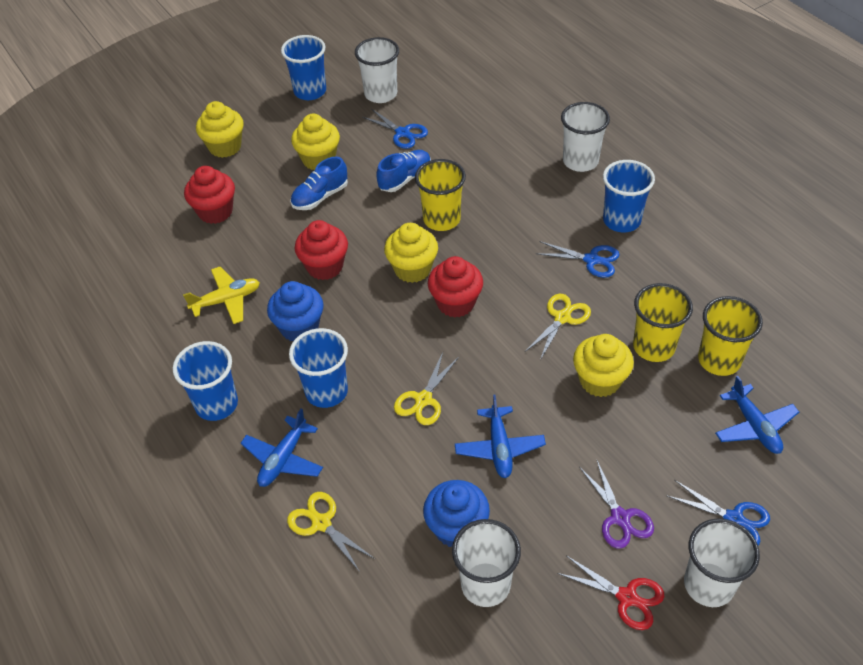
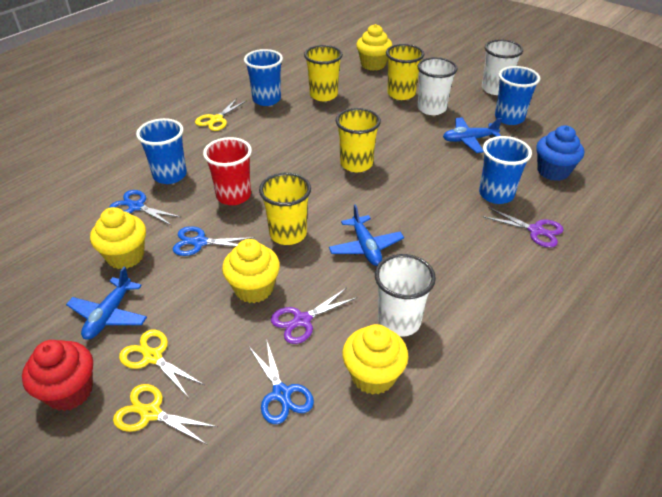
blue cupcake: [267,281,323,341] [423,480,490,547] = 2 -> [536,125,584,181] = 1
blue shoe: [290,156,348,210] [376,150,431,192] = 2 -> none = 0
purple scissors: [580,460,654,549] = 1 -> [271,288,356,344] [484,207,564,248] = 2
red cup: none = 0 -> [203,137,252,205] = 1
red cupcake: [184,166,235,224] [294,220,348,280] [428,256,483,318] = 3 -> [22,340,93,411] = 1
red scissors: [557,556,664,630] = 1 -> none = 0
white cup: [355,37,399,103] [452,519,521,607] [561,102,610,172] [684,518,760,607] = 4 -> [375,254,436,337] [417,57,458,115] [482,40,523,95] = 3
yellow cup: [415,159,466,231] [633,283,693,362] [698,296,763,376] = 3 -> [259,173,311,245] [304,45,343,101] [336,108,381,172] [386,44,424,100] = 4
yellow plane: [183,267,260,324] = 1 -> none = 0

